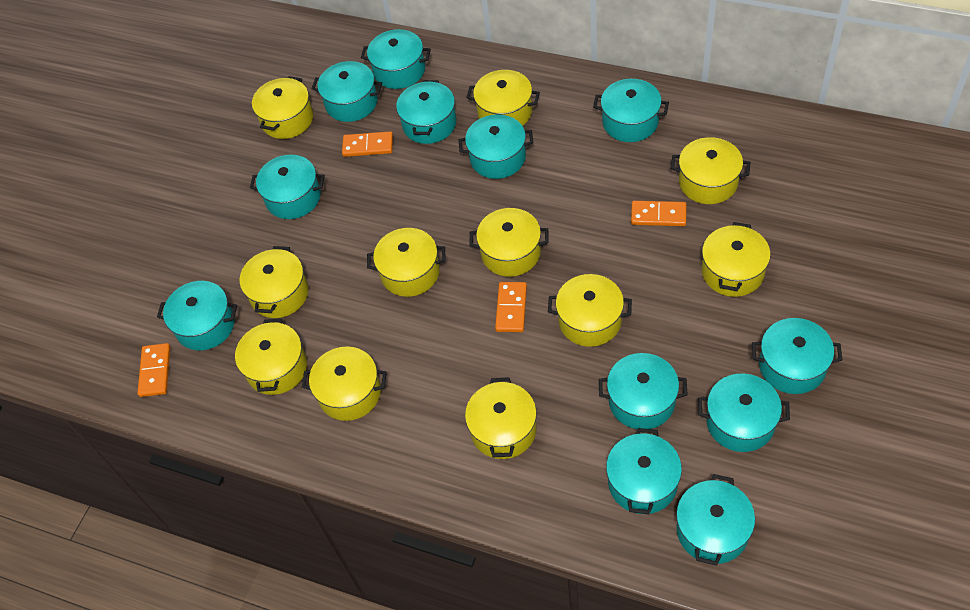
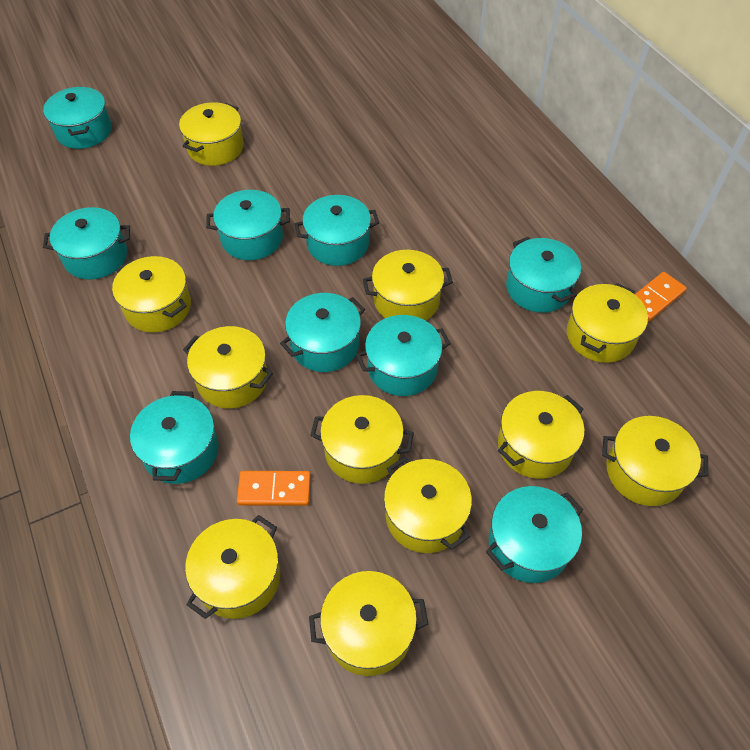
orange domino: [137,343,170,397] [342,131,393,157] [495,282,527,332] [631,201,686,226] = 4 -> [237,471,311,506] [635,272,687,322] = 2
turquoise pot: [157,281,237,351] [250,155,325,219] [311,61,382,122] [361,29,431,89] [396,80,456,144] [458,114,534,179] [593,79,669,142] [599,353,688,429] [606,428,682,514] [676,474,755,566] [698,374,790,452] [752,318,842,394] = 12 -> [43,87,112,149] [43,207,130,279] [130,391,219,484] [206,190,290,260] [280,293,365,372] [294,195,379,266] [356,315,451,396] [486,486,583,583] [506,237,581,313] = 9

